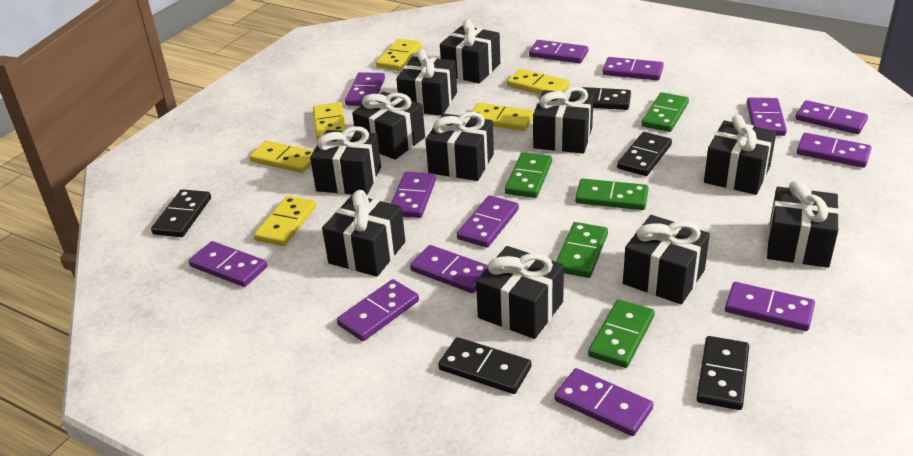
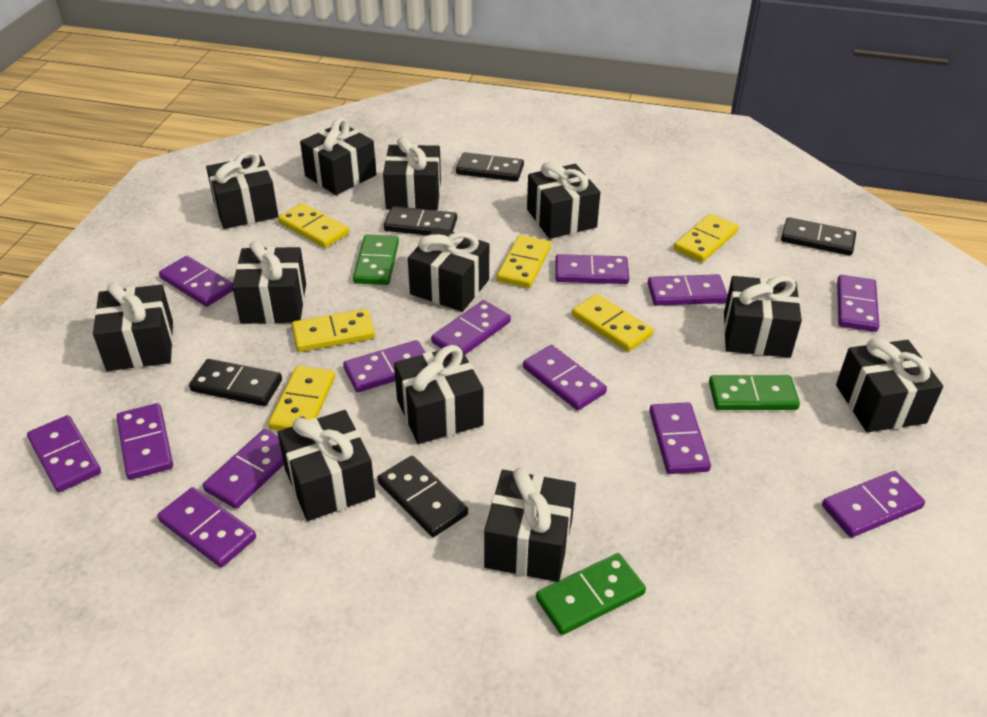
black gift: [310,126,381,195] [322,190,405,277] [352,92,425,160] [396,49,457,116] [425,112,494,181] [440,19,500,84] [476,246,564,339] [533,86,593,154] [623,215,710,304] [704,115,776,195] [767,180,839,268] = 11 -> [93,282,173,371] [206,151,278,229] [232,240,306,324] [277,410,375,521] [300,118,376,195] [383,136,441,210] [394,345,483,444] [408,227,489,312] [484,467,576,582] [527,162,600,239] [724,275,802,358] [836,338,943,432] = 12
green domino: [505,152,552,198] [556,222,608,278] [575,178,649,210] [588,299,655,368] [642,92,689,132] = 5 -> [353,235,399,285] [536,553,646,635] [709,375,800,410] = 3

